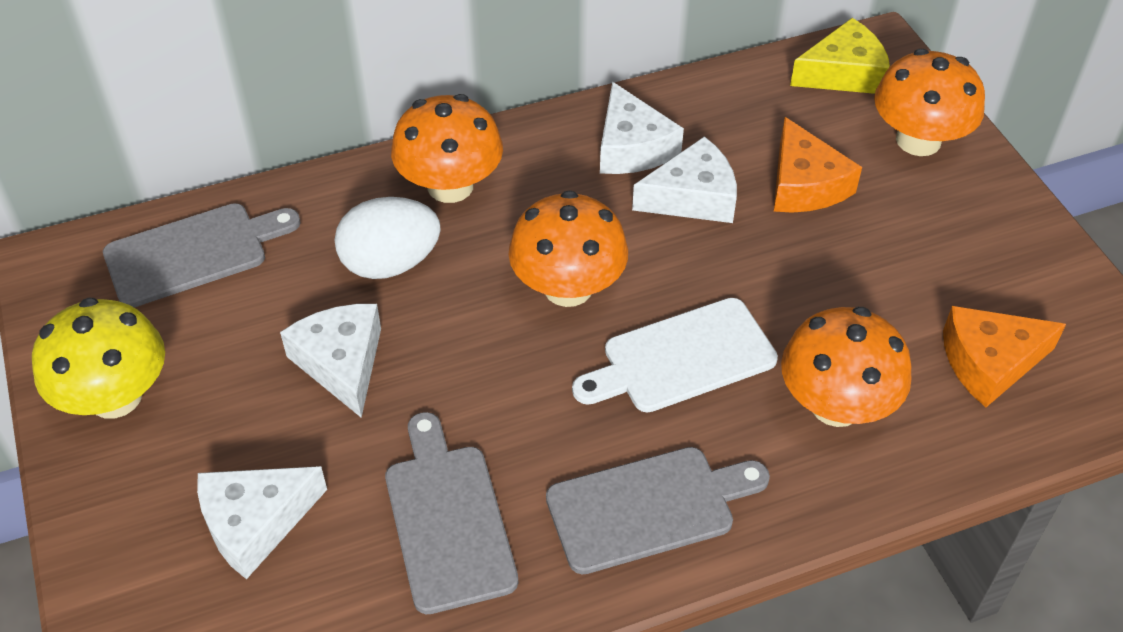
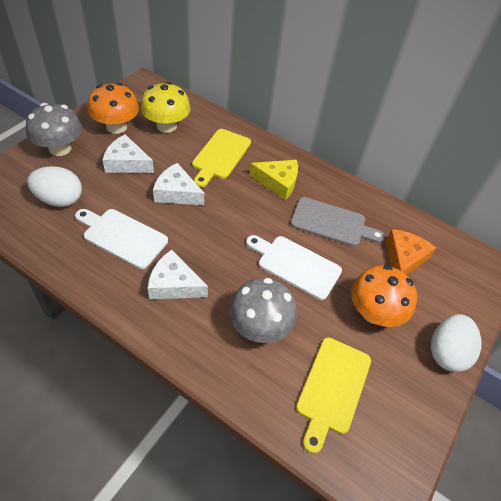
grey cutting board: [103,203,300,307] [385,412,518,614] [546,447,770,574] = 3 -> [290,197,385,247] = 1
grey mushroom: none = 0 -> [26,103,82,156] [229,278,297,343] = 2
orange cheese: [774,117,862,213] [943,306,1066,407] = 2 -> [386,229,436,275] = 1
orange mushroom: [391,94,503,203] [509,190,628,307] [781,307,912,427] [874,49,985,156] = 4 -> [88,83,139,134] [351,265,417,327] = 2
white cheese: [197,466,327,579] [280,304,381,418] [600,82,684,174] [632,136,737,223] = 4 -> [102,134,154,173] [148,250,208,299] [153,163,204,205] = 3
white cutting board: [572,298,778,413] = 1 -> [75,209,168,269] [246,235,342,300] = 2
white egg: [334,197,441,279] = 1 -> [27,166,82,207] [431,314,482,372] = 2
yellow cutting board: none = 0 -> [192,129,251,187] [296,338,371,454] = 2

